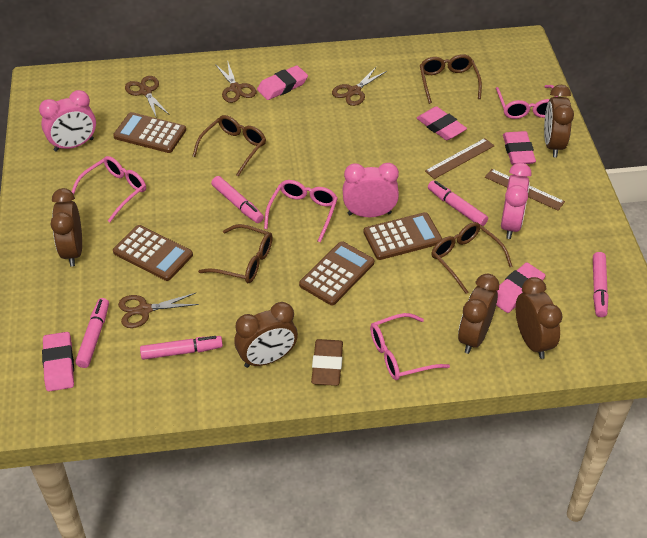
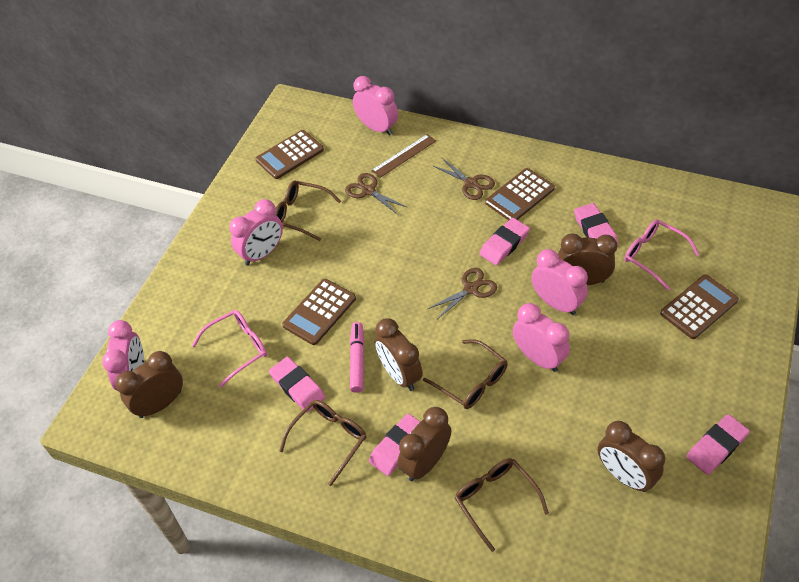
brown eraser: [311,339,343,386] = 1 -> none = 0
brown ruler: [425,138,494,179] [485,169,565,210] = 2 -> [371,134,436,178] = 1
brown scissors: [118,293,199,328] [125,76,170,117] [215,60,256,103] [332,66,387,106] = 4 -> [345,173,408,215] [428,268,497,319] [432,157,495,200] = 3
pink clock: [39,90,96,152] [342,163,399,217] [501,163,531,239] = 3 -> [102,320,144,391] [229,199,283,265] [353,76,398,136] [513,303,570,372] [532,249,588,315] = 5
pink glasses: [72,156,146,222] [264,180,338,243] [370,313,450,380] [495,85,558,119] = 4 -> [192,310,267,387] [625,219,700,290] = 2
pink marker: [75,298,109,368] [140,336,223,360] [211,176,264,223] [428,180,488,226] [593,252,608,317] = 5 -> [350,322,364,393] = 1

